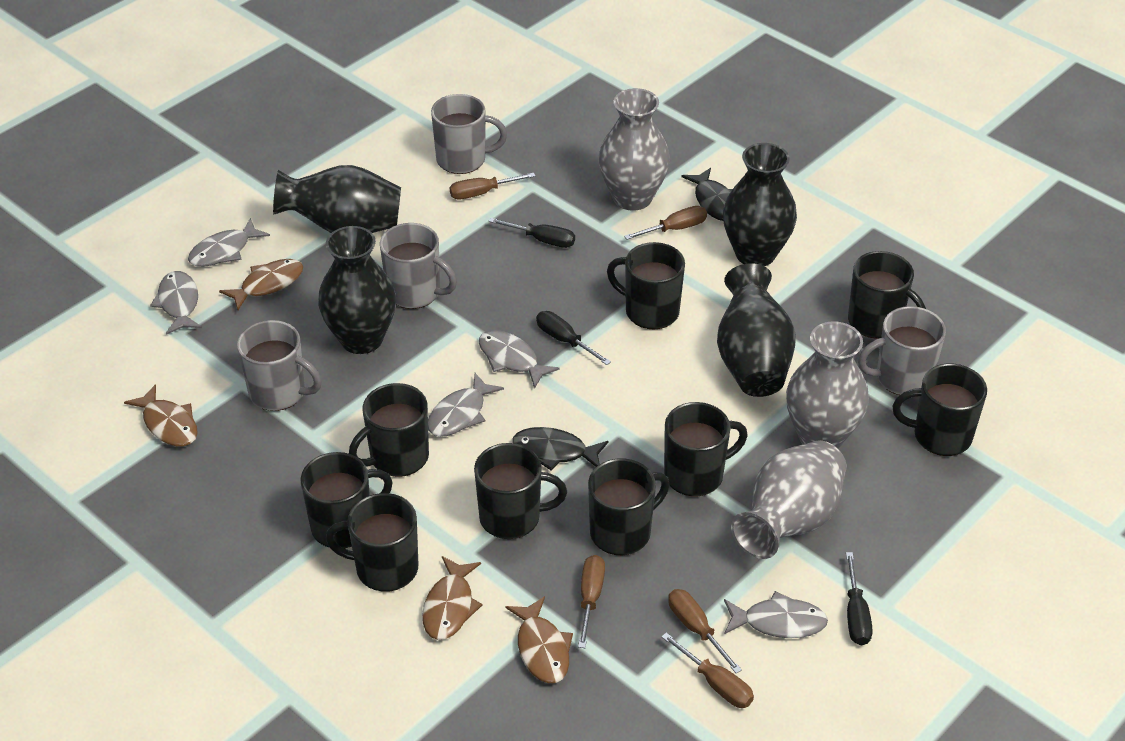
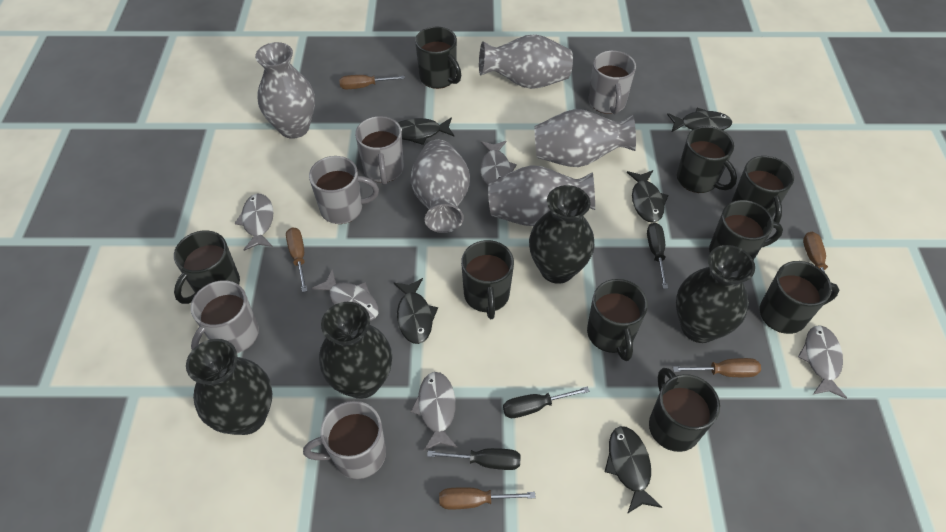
black fish: [512,427,608,470] [681,168,733,221] = 2 -> [394,278,438,344] [398,117,454,145] [604,426,662,514] [627,170,669,223] [667,108,732,132] = 5
brown fish: [124,384,198,446] [219,259,303,310] [422,556,482,640] [505,596,573,683] = 4 -> none = 0
grey mug: [237,320,322,411] [380,223,457,309] [431,94,507,174] [858,306,946,395] = 4 -> [191,280,259,353] [303,401,386,479] [309,156,379,224] [355,116,404,185] [589,50,636,114] = 5
grey vase: [599,88,670,211] [731,441,847,559] [786,321,869,448] = 3 -> [255,42,315,139] [410,140,470,233] [479,34,573,89] [488,165,595,226] [534,109,636,167] = 5

